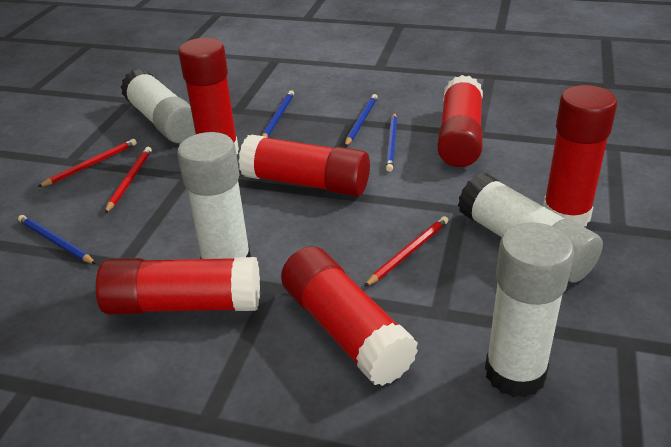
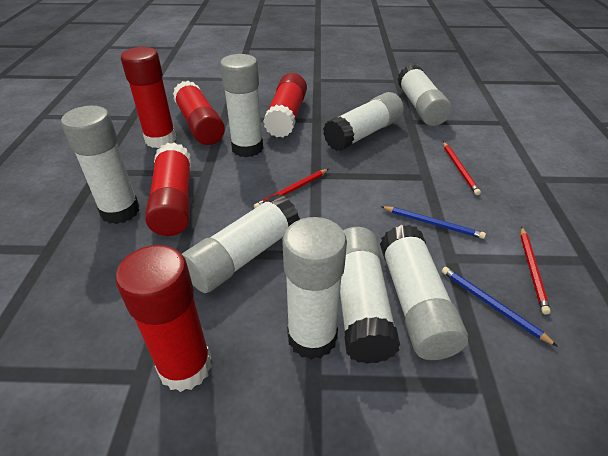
blue pencil: [18,215,96,264] [262,90,294,138] [345,94,378,147] [386,113,397,172] = 4 -> [381,206,486,239] [442,267,558,347] = 2
red glue stick: [96,257,260,314] [178,38,239,155] [239,135,370,196] [281,246,418,386] [437,75,483,167] [543,85,617,227] = 6 -> [115,245,212,392] [121,47,176,148] [145,142,191,236] [173,81,225,145] [263,73,307,138] = 5
white glue stick: [121,69,196,143] [177,132,251,259] [458,173,603,283] [485,222,574,398] = 4 -> [61,106,140,224] [182,194,300,293] [220,54,263,157] [282,217,347,360] [323,92,404,151] [340,227,400,364] [380,225,468,360] [397,65,452,126] = 8

